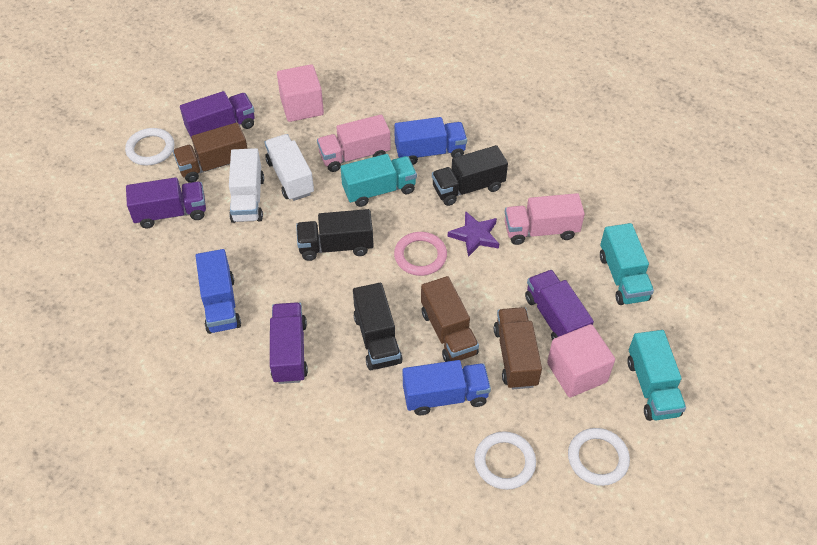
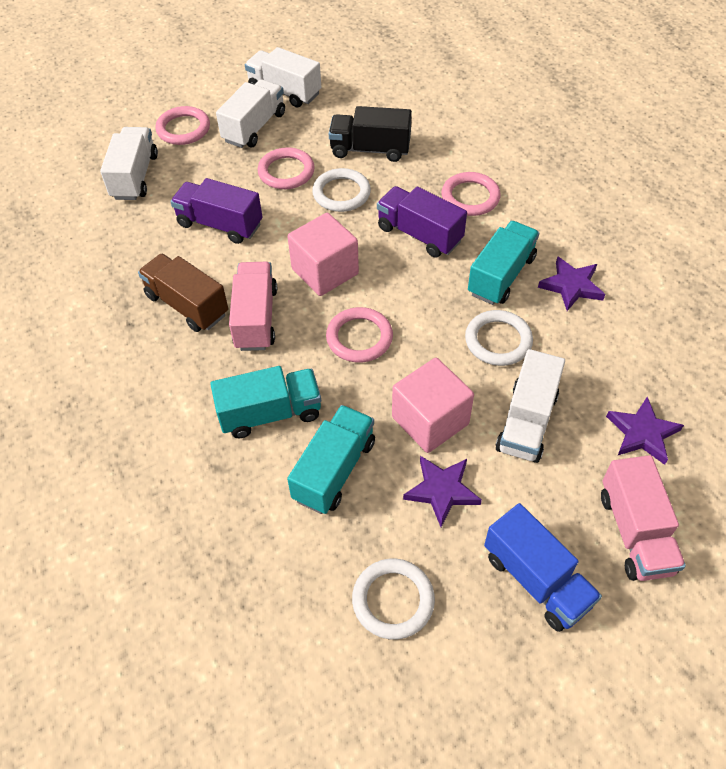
black truck: [296,209,374,261] [353,283,403,370] [432,145,508,206] = 3 -> [329,106,412,162] = 1
blue truck: [196,249,241,334] [394,117,467,165] [403,360,491,415] = 3 -> [484,503,602,632] = 1
brown truck: [173,122,248,183] [421,276,479,362] [494,307,542,389] = 3 -> [138,254,228,332] = 1
pink ring: [394,232,447,276] = 1 -> [155,106,210,145] [258,147,315,189] [326,307,393,362] [441,172,501,216] = 4
purple star: [448,211,499,257] = 1 -> [403,456,482,527] [538,256,605,311] [606,397,684,465] = 3
purple truck: [126,177,206,228] [180,91,255,139] [270,302,308,384] [525,270,594,340] = 4 -> [170,178,262,244] [377,186,467,258] = 2
white truck: [229,148,264,223] [265,134,314,201] = 2 -> [100,127,158,200] [216,79,285,148] [245,47,321,108] [496,349,565,463] = 4

